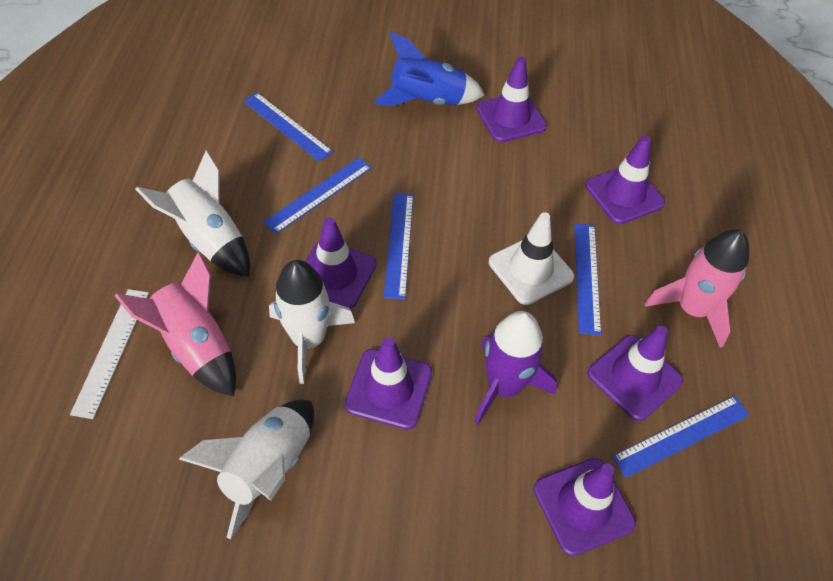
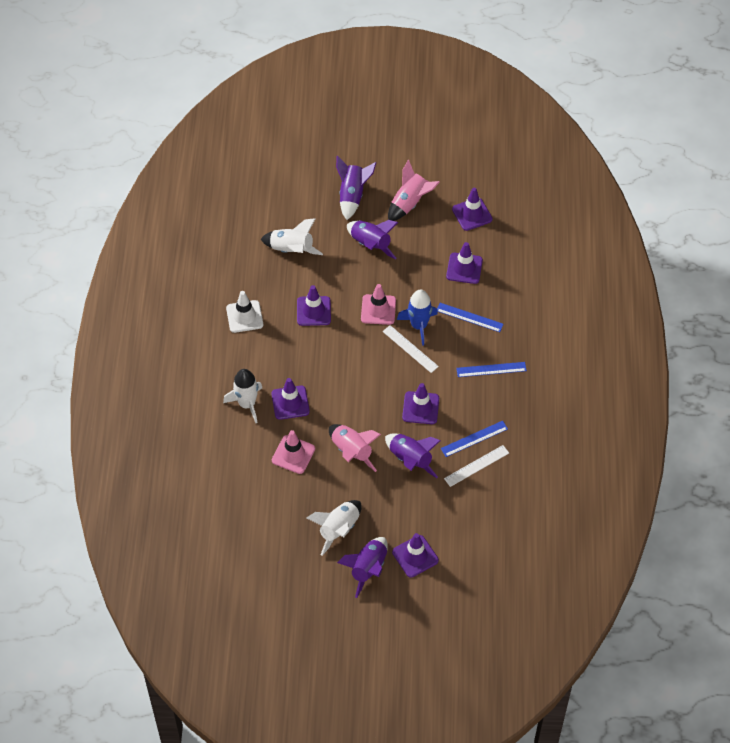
blue ruler: [243,93,333,162] [263,157,372,234] [384,193,413,299] [574,224,601,335] [612,396,750,478] = 5 -> [437,303,503,332] [441,421,508,457] [456,362,527,377] = 3
pink traffic cone: none = 0 -> [272,430,315,474] [361,284,396,325] = 2
purple rocket: [474,311,557,425] = 1 -> [336,156,376,220] [337,537,388,598] [347,220,398,260] [385,433,441,478] = 4
white ruler: [70,289,149,419] = 1 -> [382,325,439,373] [444,445,509,487] = 2

